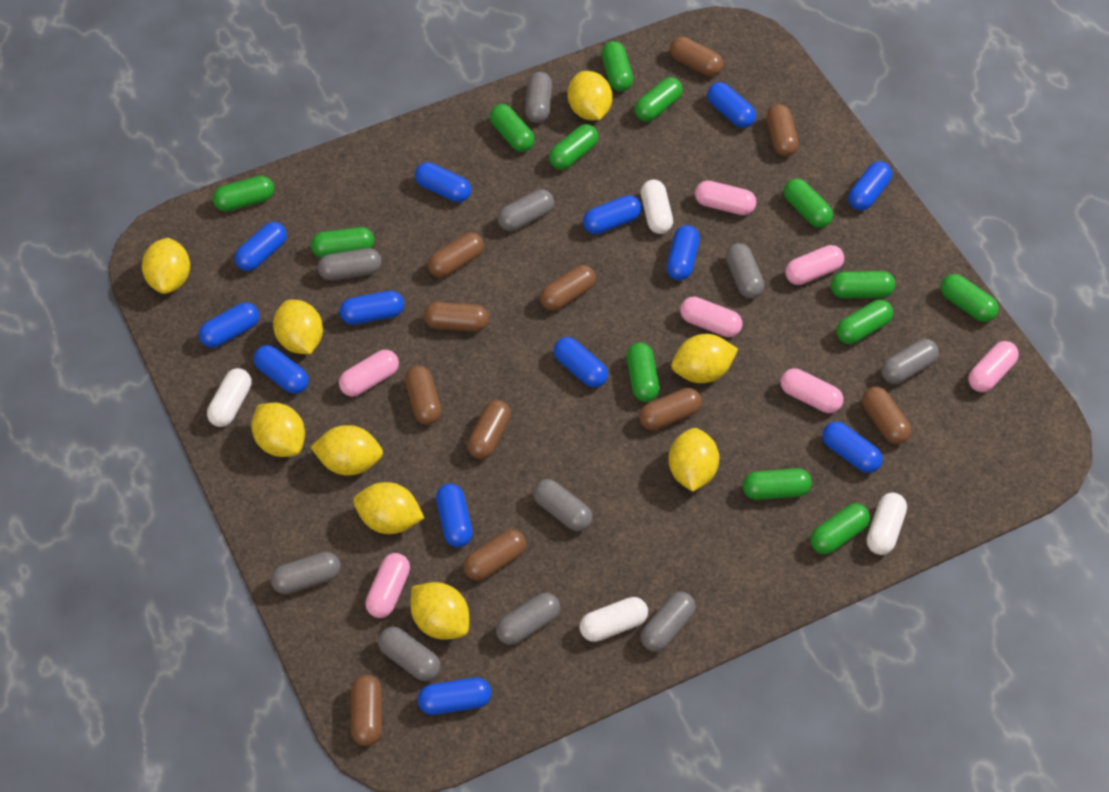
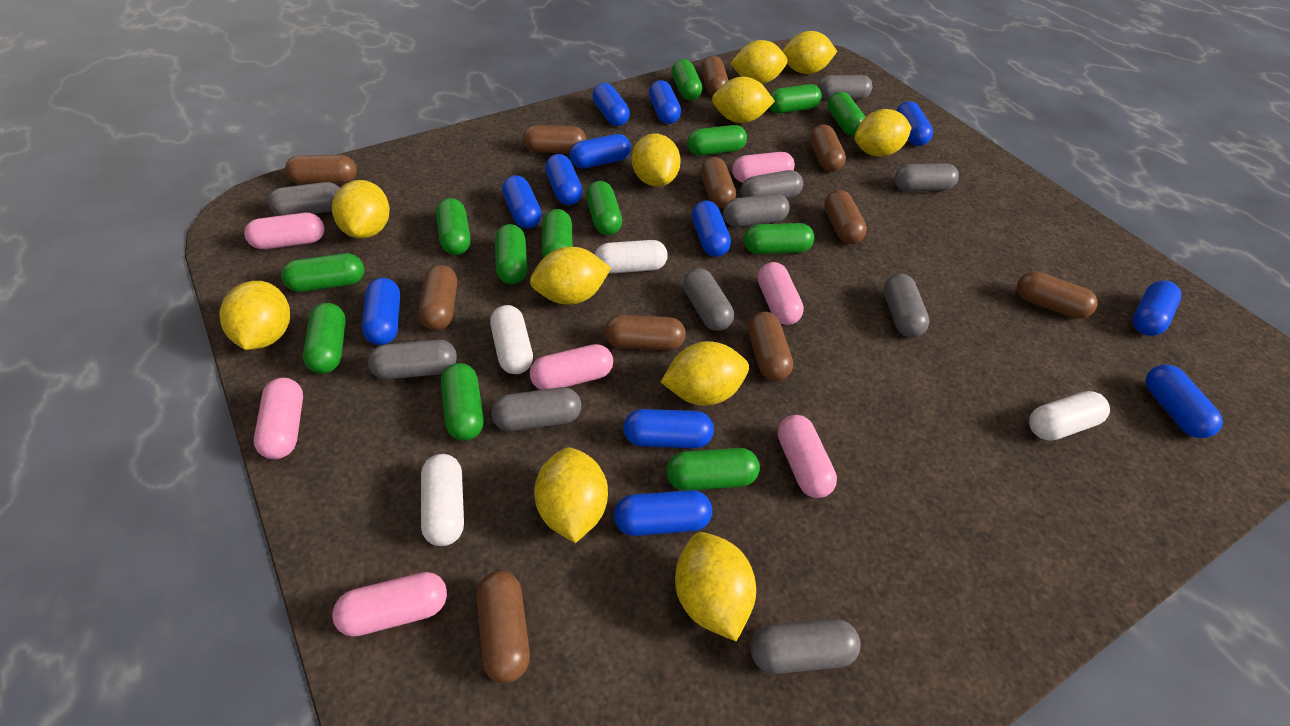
blue capsule: [199,302,259,348] [235,222,287,271] [254,345,308,394] [340,291,404,325] [415,162,471,202] [418,678,491,715] [436,484,473,547] [554,337,608,388] [583,195,642,234] [666,225,700,281] [707,82,756,128] [822,421,883,473] [848,161,892,210] = 13 -> [362,278,400,345] [502,175,542,229] [545,154,583,205] [570,134,631,168] [592,83,630,126] [614,490,712,536] [623,409,714,448] [649,80,681,124] [692,201,731,257] [896,101,933,146] [1133,281,1181,336] [1145,364,1223,438] = 12
yellow lemon: [142,238,190,294] [251,403,305,457] [273,300,323,354] [311,425,383,476] [353,482,424,534] [410,582,469,640] [568,71,612,120] [668,428,719,492] [671,334,738,383] = 9 -> [220,281,290,350] [332,180,390,239] [530,247,611,305] [534,447,608,543] [632,133,681,187] [661,341,749,406] [675,532,756,641] [712,77,775,123] [730,40,787,84] [782,31,837,74] [854,109,912,157] = 11

